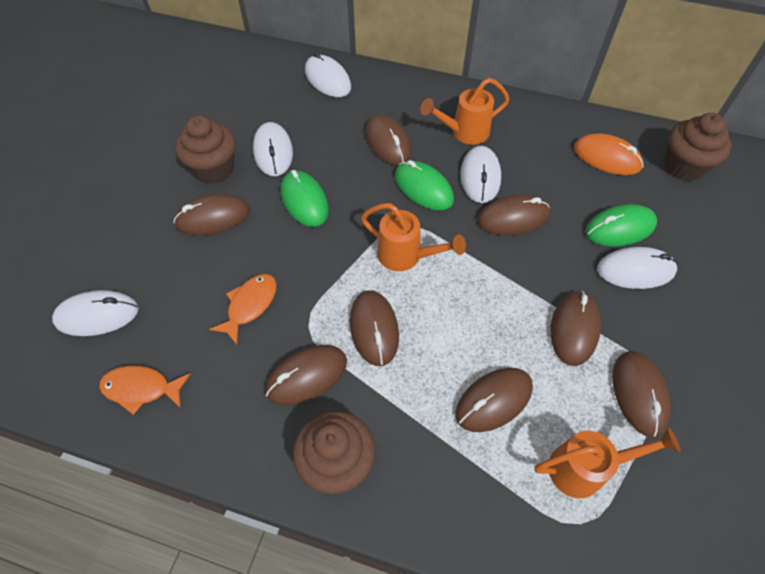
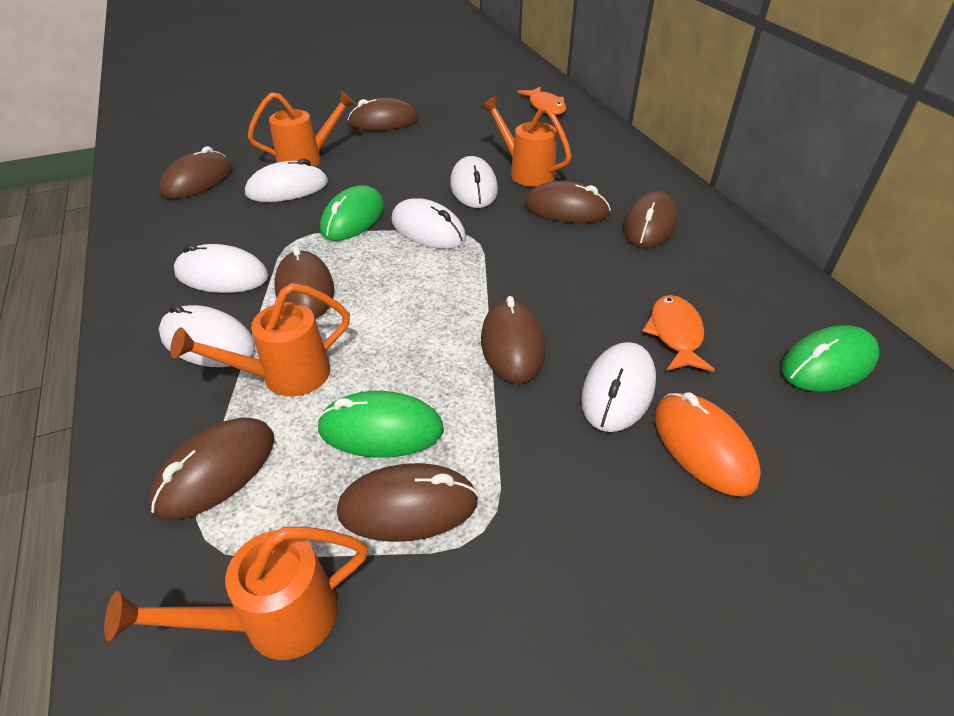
brown cupcake: [175,115,236,184] [293,411,375,494] [664,113,732,181] = 3 -> none = 0
orange watering can: [361,203,466,271] [420,78,509,145] [534,428,681,498] = 3 -> [104,526,368,660] [170,283,350,397] [248,90,355,166] [481,96,572,187] = 4
white mouse: [52,290,139,336] [253,122,293,176] [305,52,351,97] [460,146,501,203] [597,247,678,289] = 5 -> [159,304,256,367] [174,244,269,293] [245,158,328,202] [391,198,466,249] [450,156,498,208] [581,342,656,432] = 6

